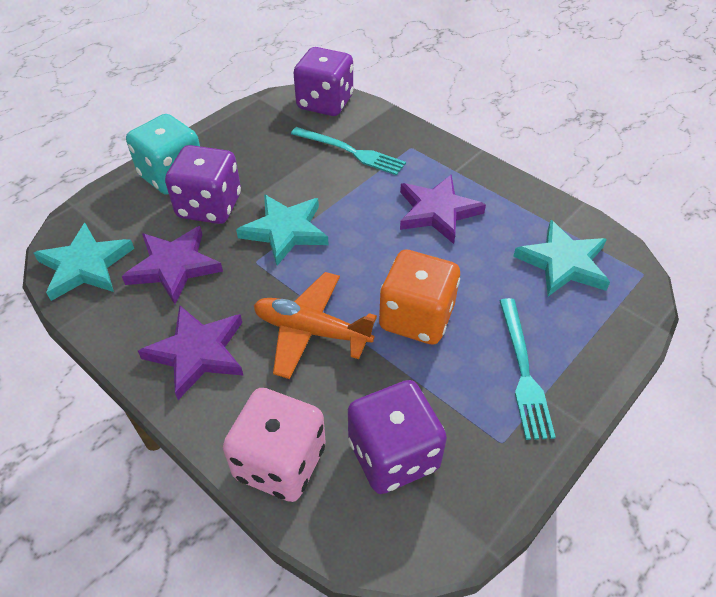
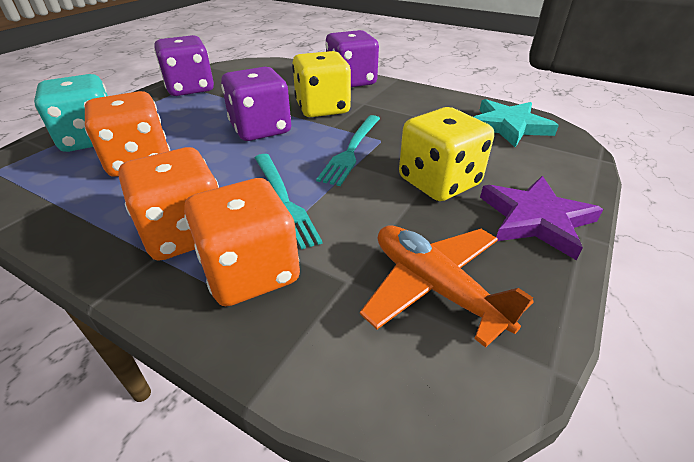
orange dice: [379,250,460,345] = 1 -> [85,91,170,177] [118,147,219,261] [184,178,300,306] = 3
pink dice: [223,388,326,502] = 1 -> none = 0
purple star: [122,226,223,304] [138,306,244,400] [400,175,486,244] = 3 -> [480,176,603,260] = 1
turquoise star: [34,223,134,301] [236,194,328,266] [513,220,610,296] = 3 -> [474,99,559,147] = 1
yellow dice: none = 0 -> [292,51,351,117] [399,107,494,201] = 2

